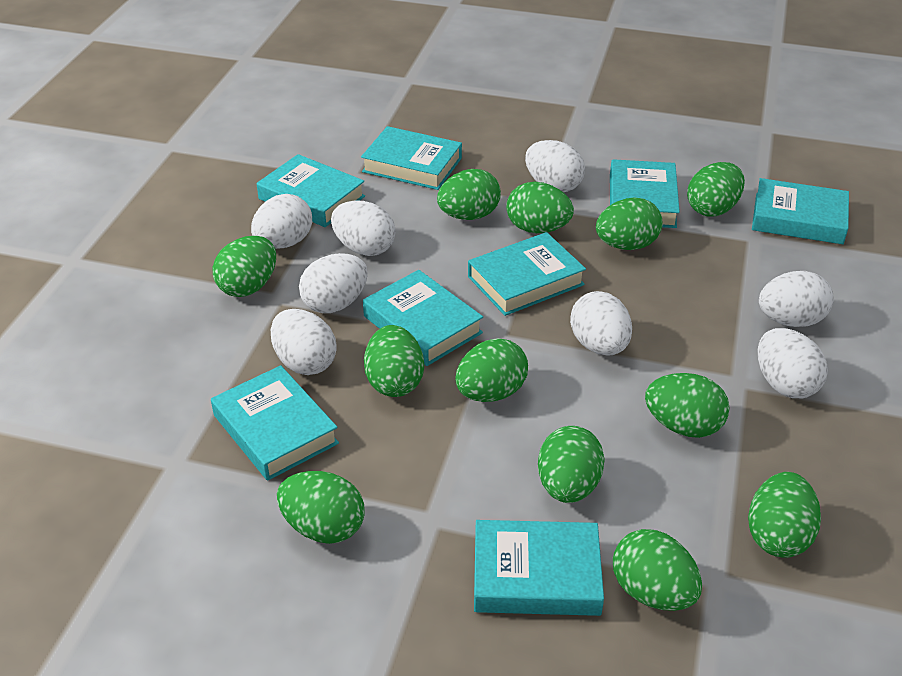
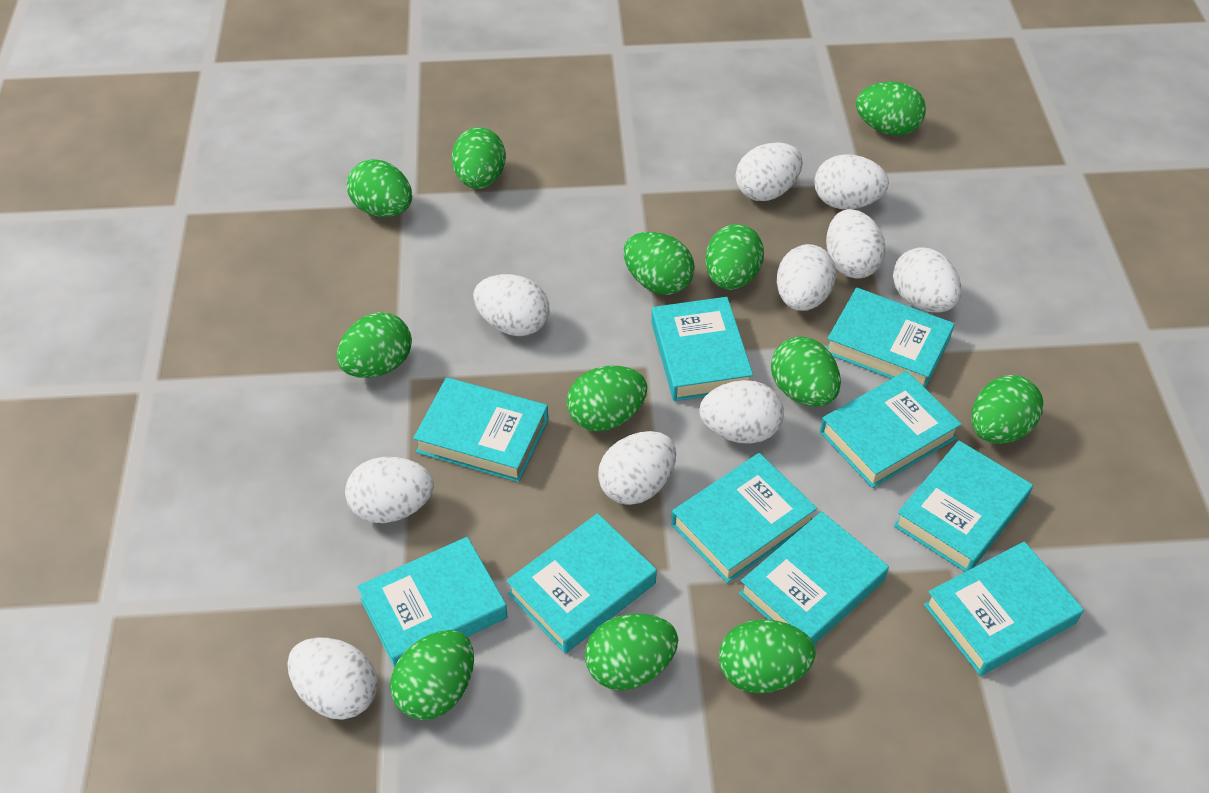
turquoise book: [211,365,339,481] [257,154,365,227] [361,126,462,190] [363,270,483,366] [468,232,586,316] [474,520,604,616] [610,159,680,228] [752,178,849,244] = 8 -> [357,537,508,667] [413,377,548,482] [506,513,657,654] [651,297,753,401] [671,453,817,583] [739,512,889,645] [820,371,962,488] [827,287,955,389] [894,441,1033,572] [924,541,1084,676] = 10
white egg: [251,194,312,249] [271,309,337,375] [299,253,368,313] [331,200,396,256] [525,140,585,192] [570,291,632,356] [758,328,828,398] [759,271,834,327] = 8 -> [287,638,378,720] [345,457,434,523] [473,274,549,336] [598,431,676,505] [699,380,784,444] [736,142,803,201] [777,244,836,311] [814,154,889,209] [826,209,886,279] [893,247,962,313] = 10

